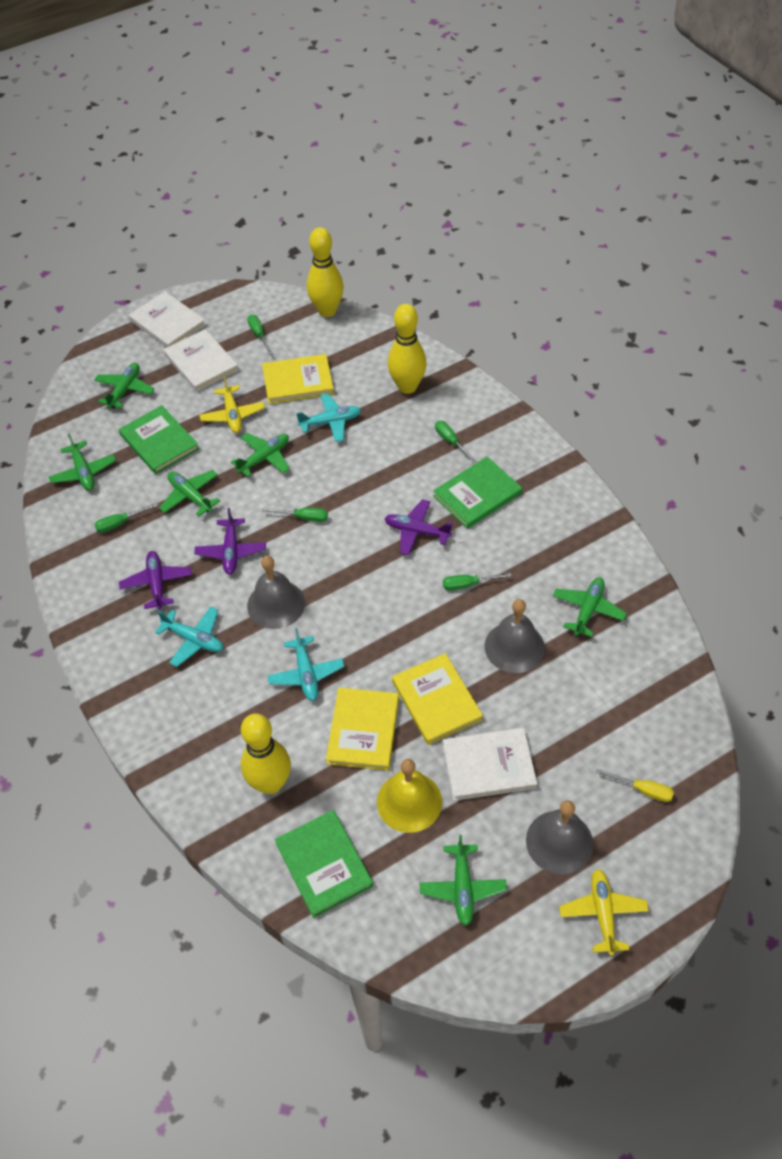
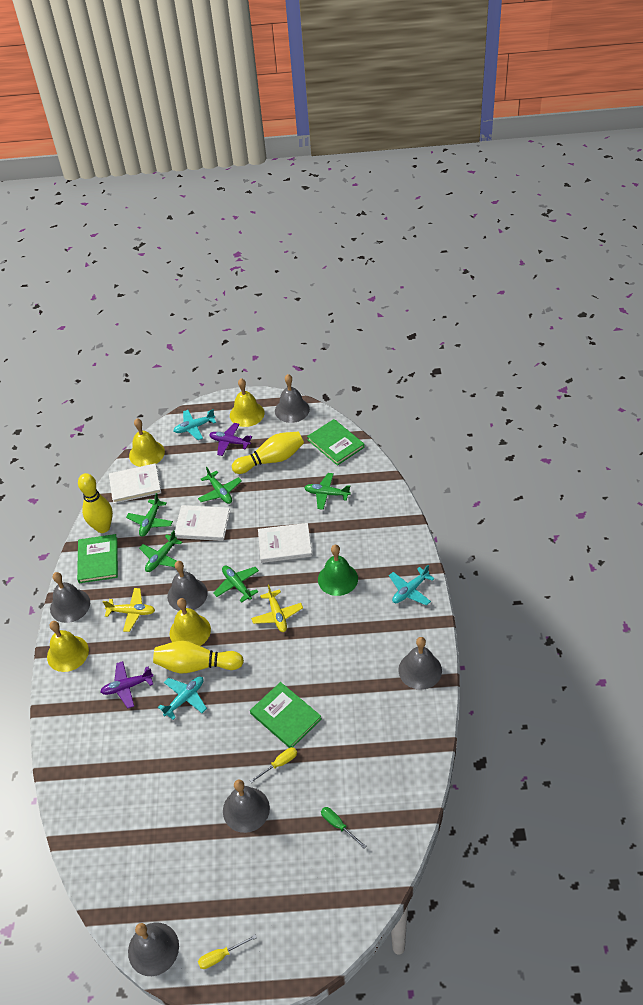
green bell: none = 0 -> [318,545,358,596] = 1
green plane: [49,433,116,491] [94,363,155,408] [159,470,220,516] [231,433,290,477] [420,835,507,926] [553,577,627,637] = 6 -> [126,493,173,537] [139,530,182,572] [198,467,242,504] [213,566,259,603] [304,473,351,510] = 5
green screwdriver: [95,503,159,533] [247,315,273,355] [262,508,328,522] [435,421,476,463] [443,573,512,591] = 5 -> [321,807,366,848] = 1
grey bell: [247,556,305,629] [484,599,545,673] [526,800,593,874] = 3 -> [50,572,90,623] [128,922,179,976] [167,561,208,611] [223,779,270,833] [275,374,310,423] [398,637,442,690] = 6
purple plane: [119,551,192,610] [195,508,266,575] [384,499,453,555] = 3 -> [100,661,153,708] [209,423,252,456] = 2
yellow bell: [377,759,442,833] = 1 -> [47,621,89,672] [129,419,165,467] [170,598,211,646] [230,378,265,427] = 4
yellow book: [262,354,334,404] [326,688,399,770] [392,653,483,745] = 3 -> none = 0
yellow screwdriver: [596,768,674,802] = 1 -> [198,935,257,969] [250,747,297,783] = 2

